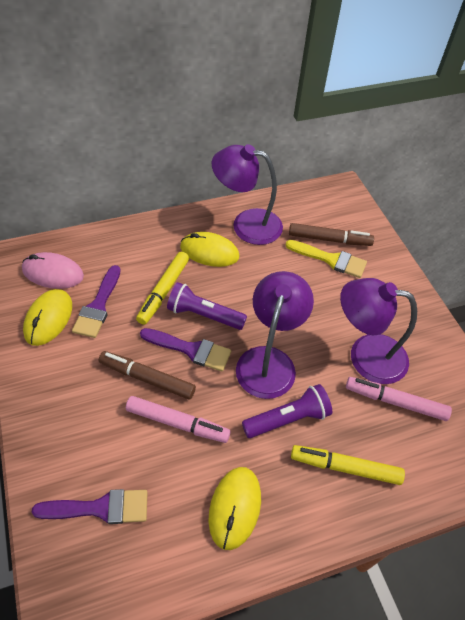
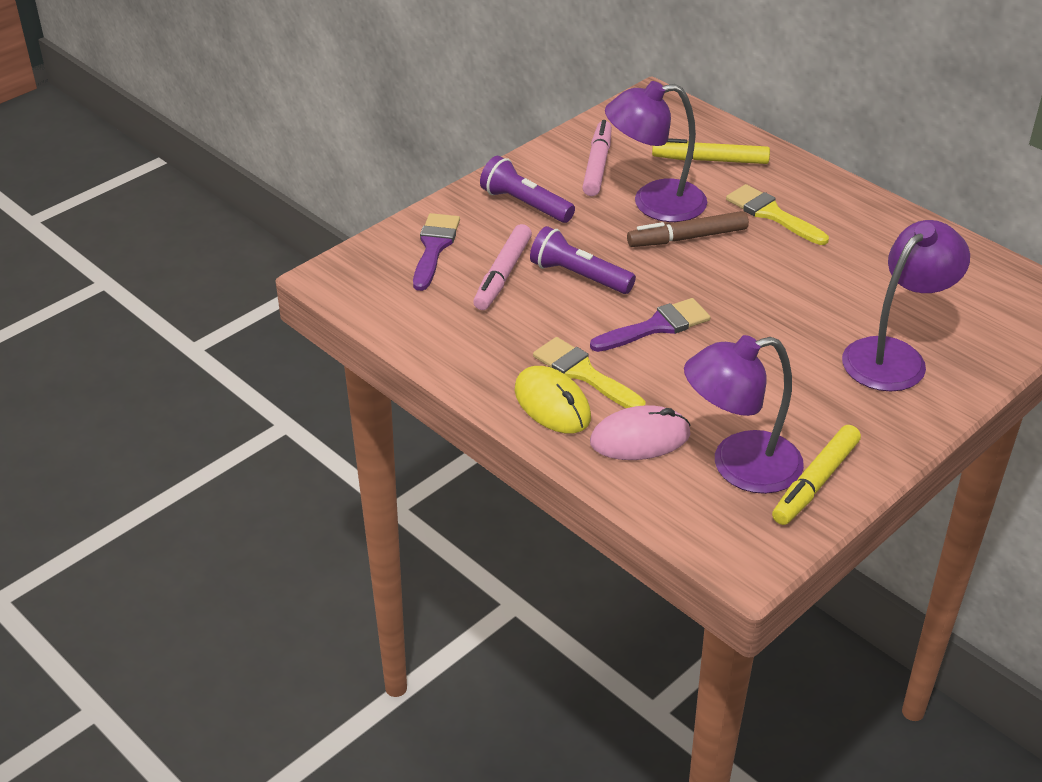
brown marker: [99,351,196,399] [289,223,374,246] = 2 -> [627,211,749,247] = 1
purple brush: [31,489,148,524] [72,265,121,338] [140,328,231,372] = 3 -> [413,213,460,291] [590,298,710,352] = 2
yellow brush: [286,240,367,278] = 1 -> [533,337,645,408] [726,184,829,245] = 2
yellow mouse: [23,289,72,346] [180,232,239,267] [208,467,261,550] = 3 -> [515,366,591,433] = 1

